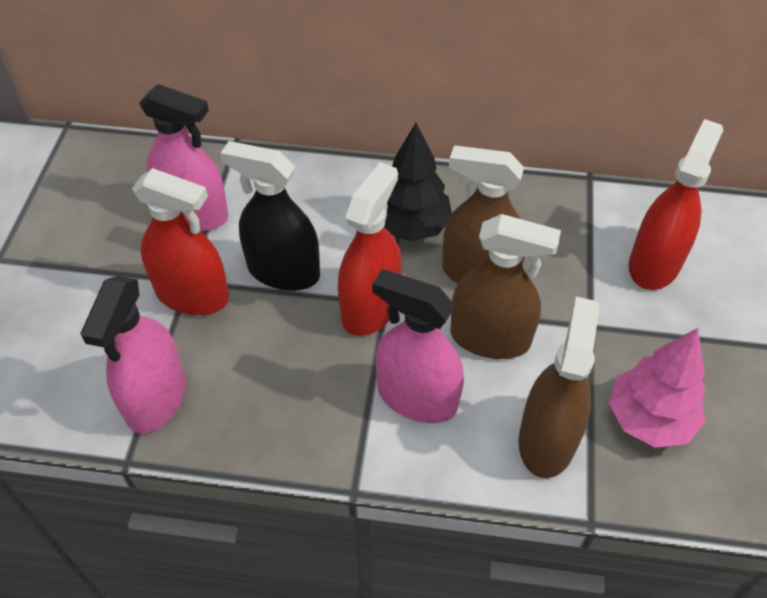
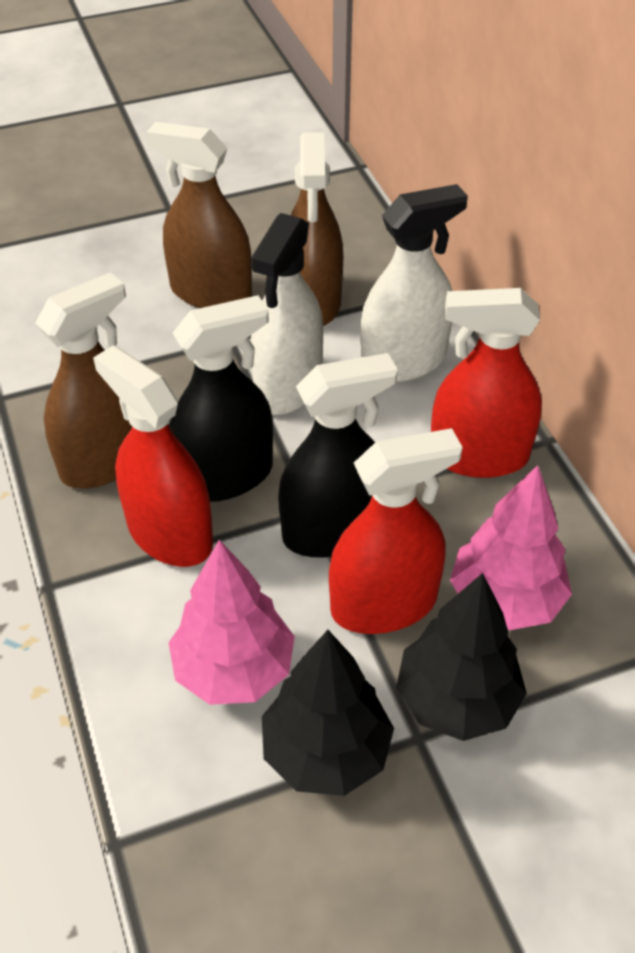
black spray bottle: [220,141,320,291] = 1 -> [169,295,273,502] [278,353,398,558] = 2
black tree: [384,123,452,241] = 1 -> [262,630,394,796] [396,573,527,741] = 2
pink spray bottle: [80,276,186,434] [139,84,228,231] [372,269,464,423] = 3 -> none = 0
pink tree: [609,328,706,448] = 1 -> [169,540,295,705] [450,465,572,630] = 2
white spray bottle: none = 0 -> [251,213,323,415] [360,184,468,382] = 2

